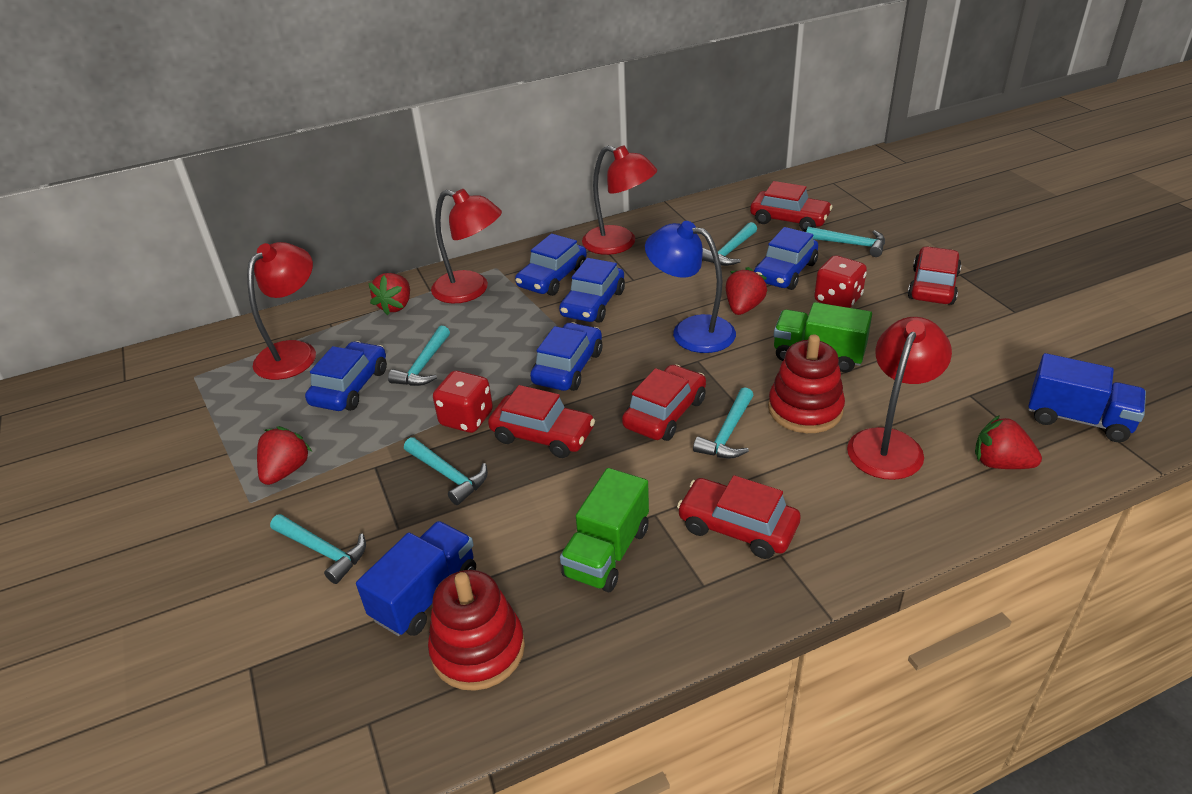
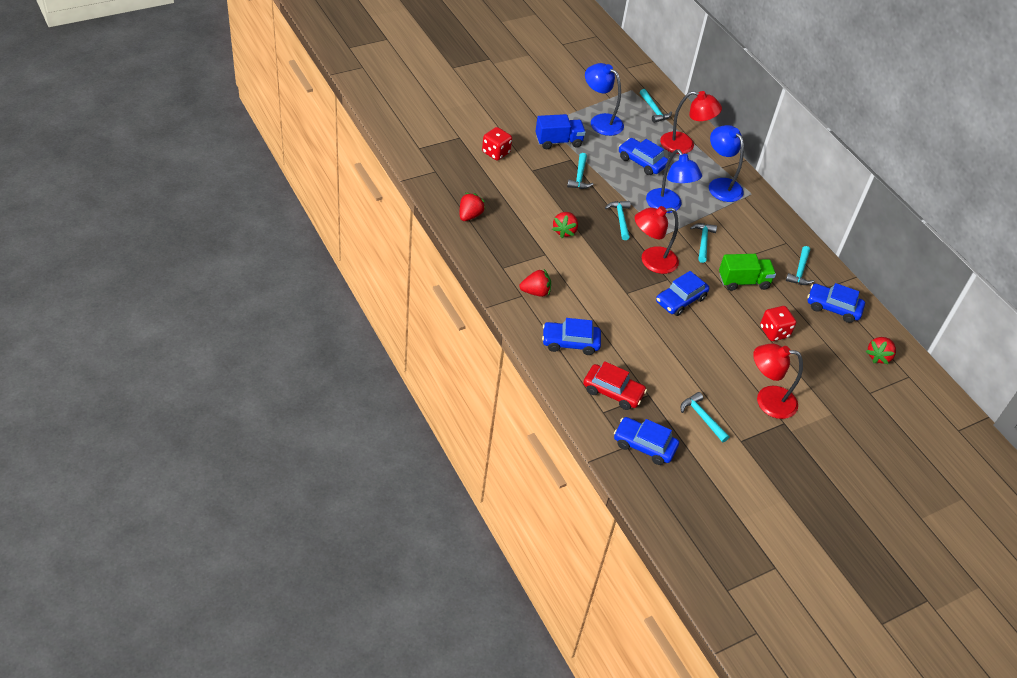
blue lamp: [645,221,736,353] = 1 -> [585,63,624,136] [646,149,702,213] [709,125,744,202] = 3
blue truck: [356,521,476,636] [1028,353,1146,442] = 2 -> [535,114,586,149] = 1
green truck: [560,468,649,592] [774,302,872,372] = 2 -> [719,254,776,291] = 1
red car: [488,385,595,458] [622,365,706,441] [677,475,801,559] [750,181,833,232] [907,246,962,305] = 5 -> [583,361,647,410] = 1
red lamp: [247,242,316,380] [431,189,502,303] [582,146,657,255] [847,317,952,480] = 4 -> [635,206,679,274] [660,91,722,154] [753,344,803,419] = 3
red stacking toy: [428,570,525,691] [768,334,845,433] = 2 -> none = 0

